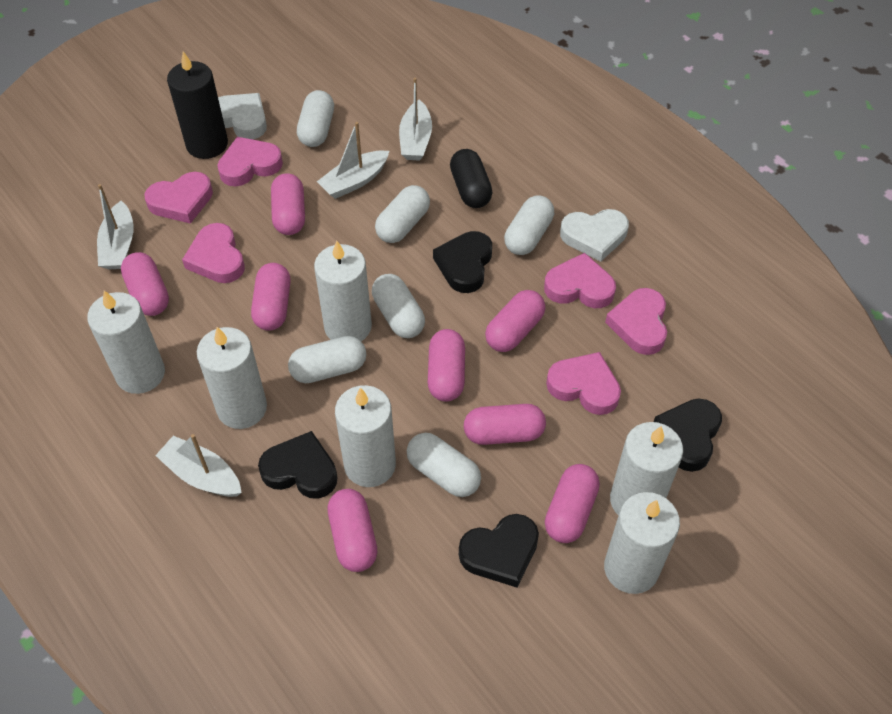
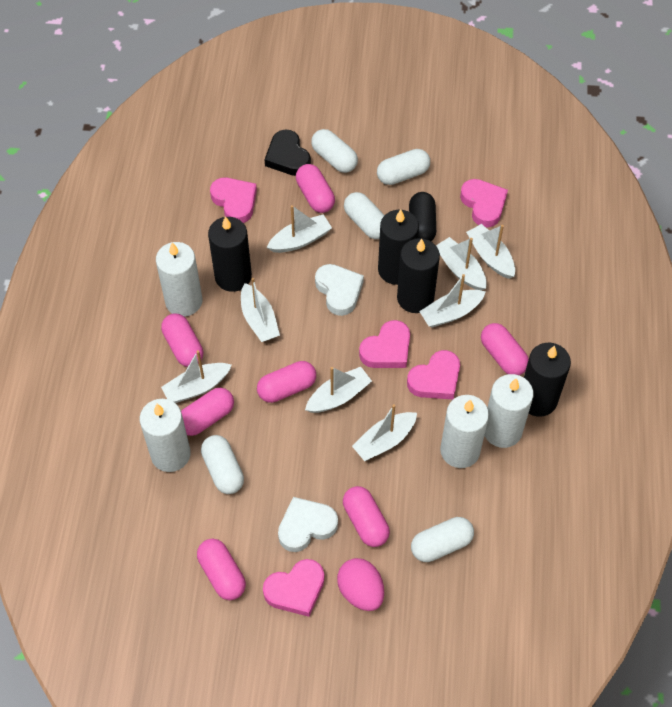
black candle: [167,51,228,159] = 1 -> [208,216,252,292] [378,209,419,285] [397,238,440,313] [524,343,571,417] = 4
black heart: [258,431,338,499] [433,231,492,293] [459,514,539,587] [654,399,722,472] = 4 -> [265,130,311,176] = 1
pink capsule: [121,252,169,316] [251,263,290,331] [271,173,305,235] [328,489,377,572] [428,329,465,401] [464,404,546,445] [485,290,545,352] [545,464,600,543] = 8 -> [161,313,203,367] [181,388,234,436] [197,539,246,600] [257,361,316,403] [296,164,335,213] [343,486,390,547] [481,323,529,375] = 7
pink egg: none = 0 -> [337,558,384,611] = 1
pink heart: [144,172,213,224] [182,223,245,283] [217,137,283,186] [544,253,616,308] [546,352,621,415] [605,288,667,355] = 6 -> [210,178,257,223] [263,559,325,617] [359,320,410,368] [407,350,460,400] [460,179,508,228] = 5
white boat: [97,184,134,269] [155,434,242,497] [317,122,389,199] [399,78,432,161] = 4 -> [161,350,232,403] [241,278,280,342] [267,205,332,253] [305,367,372,413] [352,404,417,461] [419,274,486,327] [436,237,487,290] [466,224,515,279] = 8
white candle: [87,291,165,394] [197,327,267,429] [314,241,372,341] [335,385,396,487] [604,492,680,594] [610,422,683,516] = 6 -> [140,399,191,472] [156,242,202,317] [440,395,489,468] [484,374,534,448] = 4
white capsule: [288,336,366,383] [297,90,334,147] [372,274,425,338] [375,185,430,243] [407,433,481,497] [504,195,554,255] = 6 -> [201,435,244,494] [311,129,358,173] [344,192,385,239] [377,149,430,185] [411,517,474,562] = 5

